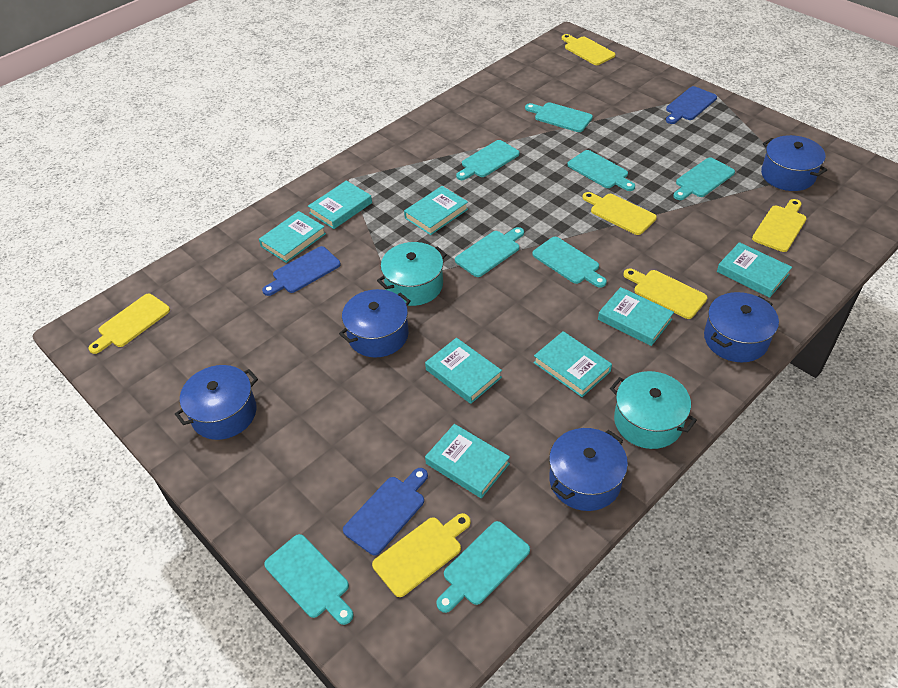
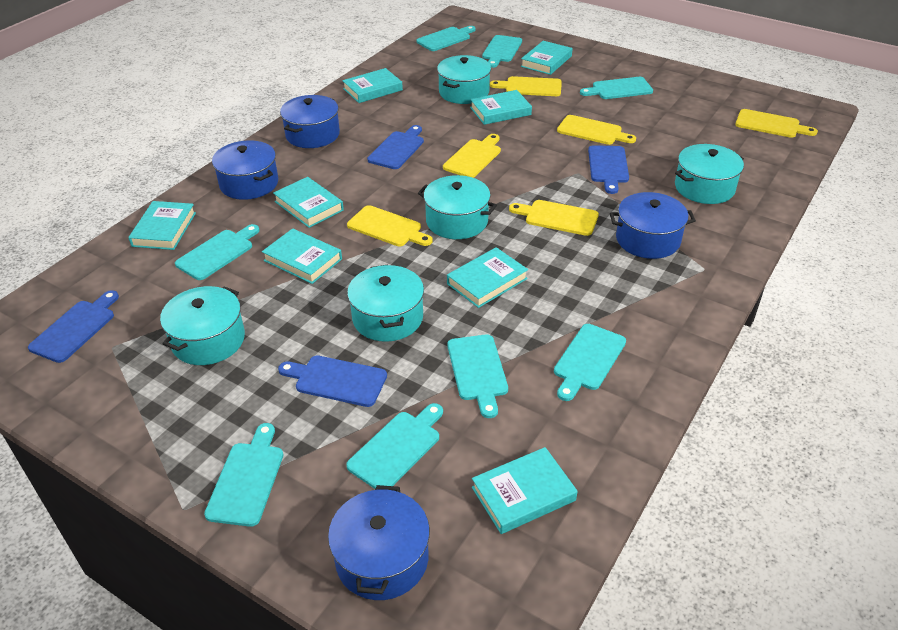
blue cutting board: [262,246,341,296] [343,468,428,555] [666,86,717,124] = 3 -> [28,290,119,363] [278,355,387,407] [367,125,424,169] [588,145,629,194] = 4
blue pot: [175,365,258,440] [339,289,411,357] [549,428,628,511] [704,292,779,362] [761,135,827,191] = 5 -> [212,140,278,200] [280,95,340,148] [328,485,430,600] [610,192,696,259] = 4
turquoise pot: [377,242,447,306] [610,371,697,449] = 2 -> [160,286,245,365] [347,264,424,342] [418,175,497,239] [437,55,491,104] [675,144,744,204] = 5

